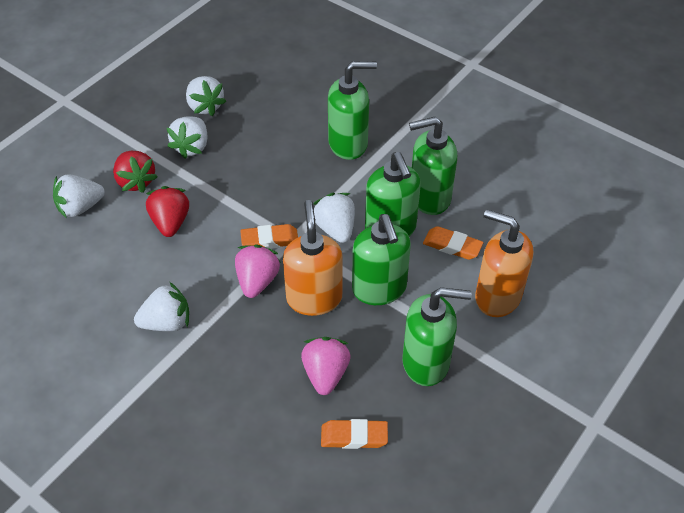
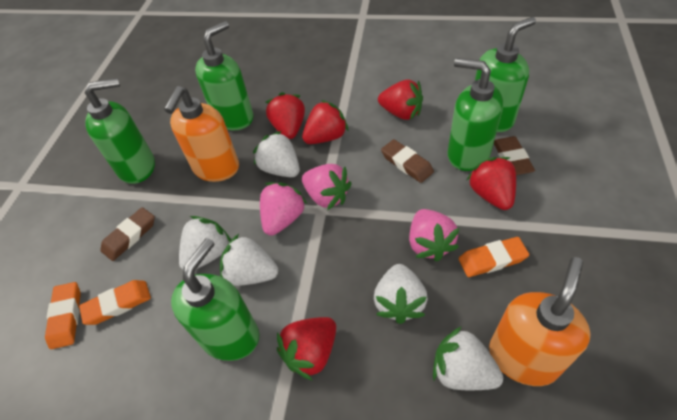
brown eraser: none = 0 -> [100,207,155,261] [381,139,434,183] [494,136,535,175] = 3
pink strawberry: [235,245,281,298] [301,337,351,395] = 2 -> [260,182,307,236] [302,164,352,210] [409,209,459,261] = 3
red strawberry: [113,151,158,193] [146,186,189,237] = 2 -> [266,92,305,139] [277,317,336,381] [302,100,349,144] [378,79,423,120] [467,157,516,210] = 5

